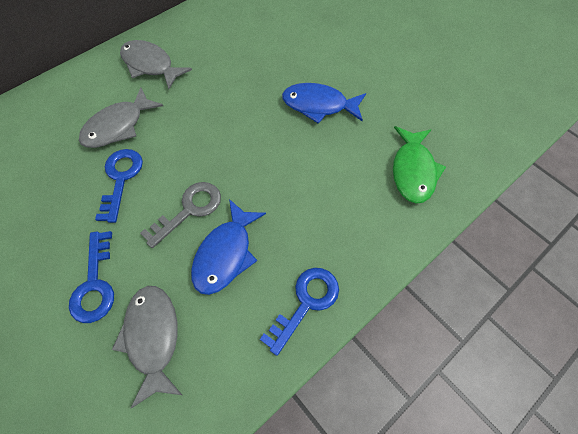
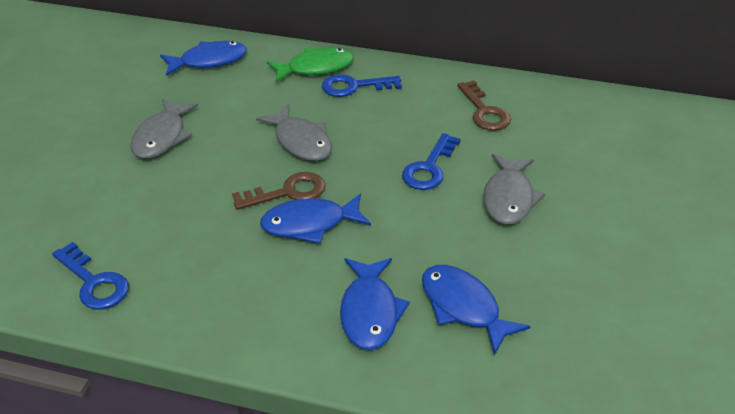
blue fish: [191,199,266,295] [282,83,366,124] = 2 -> [160,41,247,76] [260,194,371,244] [340,258,410,350] [422,265,531,356] = 4
brown key: none = 0 -> [232,172,326,210] [457,80,511,131] = 2
grey key: [140,182,221,248] = 1 -> none = 0

